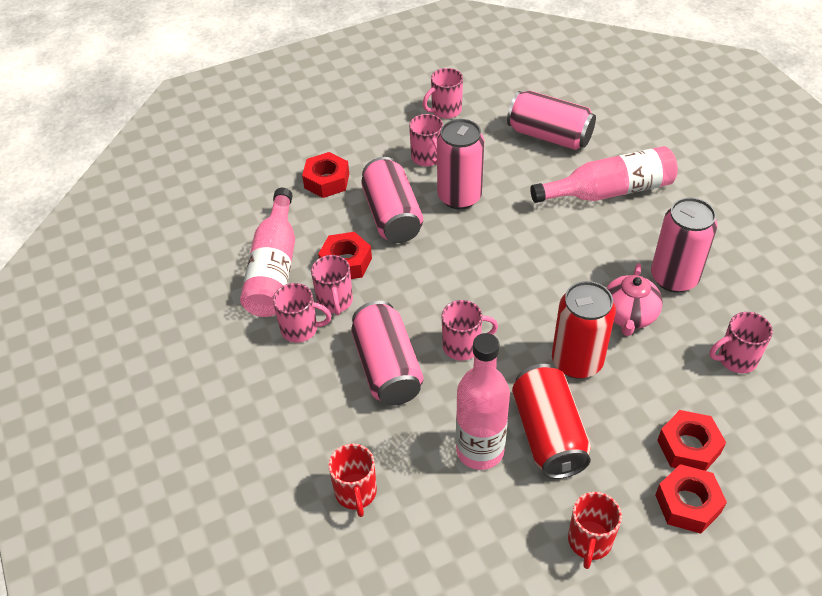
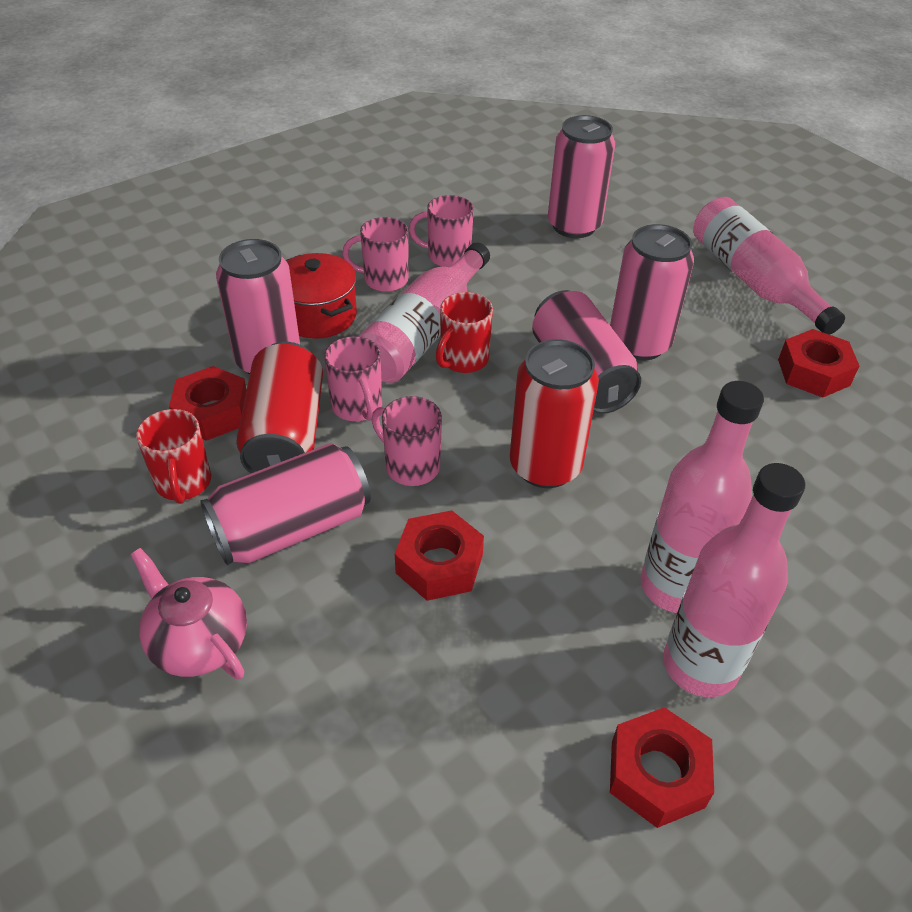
pink bottle: [240,188,295,317] [456,333,510,470] [530,146,678,203] = 3 -> [358,242,490,383] [641,381,764,613] [663,463,805,697] [693,197,845,335] = 4
pink mug: [273,283,332,343] [311,255,353,316] [409,114,443,166] [423,68,463,119] [442,300,498,361] [710,312,773,373] = 6 -> [324,336,382,421] [342,217,408,292] [372,396,442,486] [409,195,474,267] = 4
red pot: none = 0 -> [286,253,357,339] = 1

